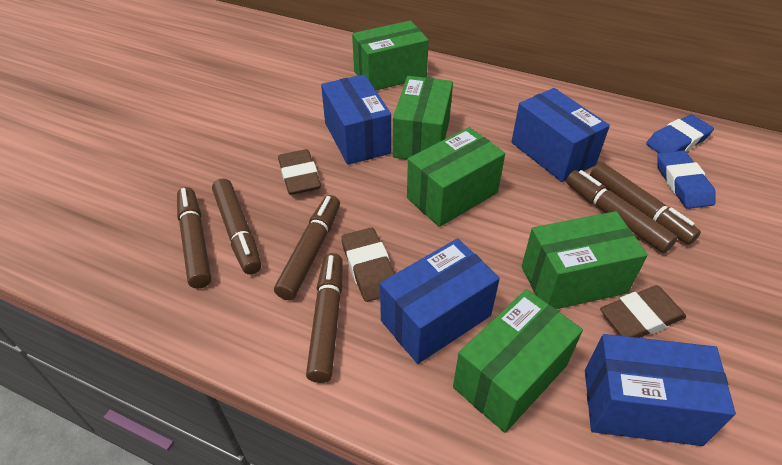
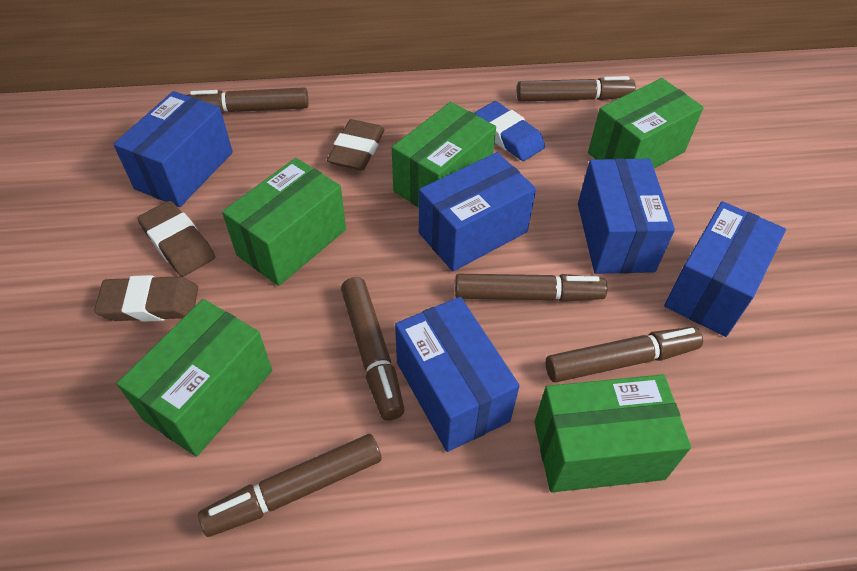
blue box: [321,74,391,165] [380,238,500,364] [512,88,610,182] [585,334,736,446] = 4 -> [113,91,233,207] [395,297,520,452] [419,152,536,271] [578,158,675,274] [664,201,786,337] = 5
blue eraser: [646,115,714,153] [657,151,716,209] = 2 -> [474,101,545,161] = 1

